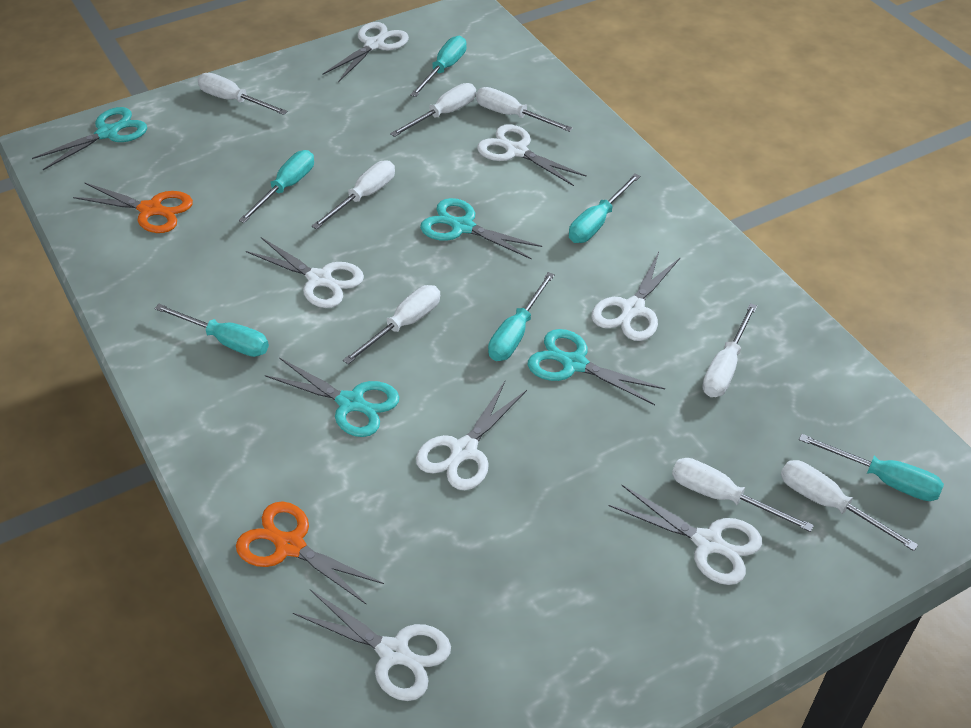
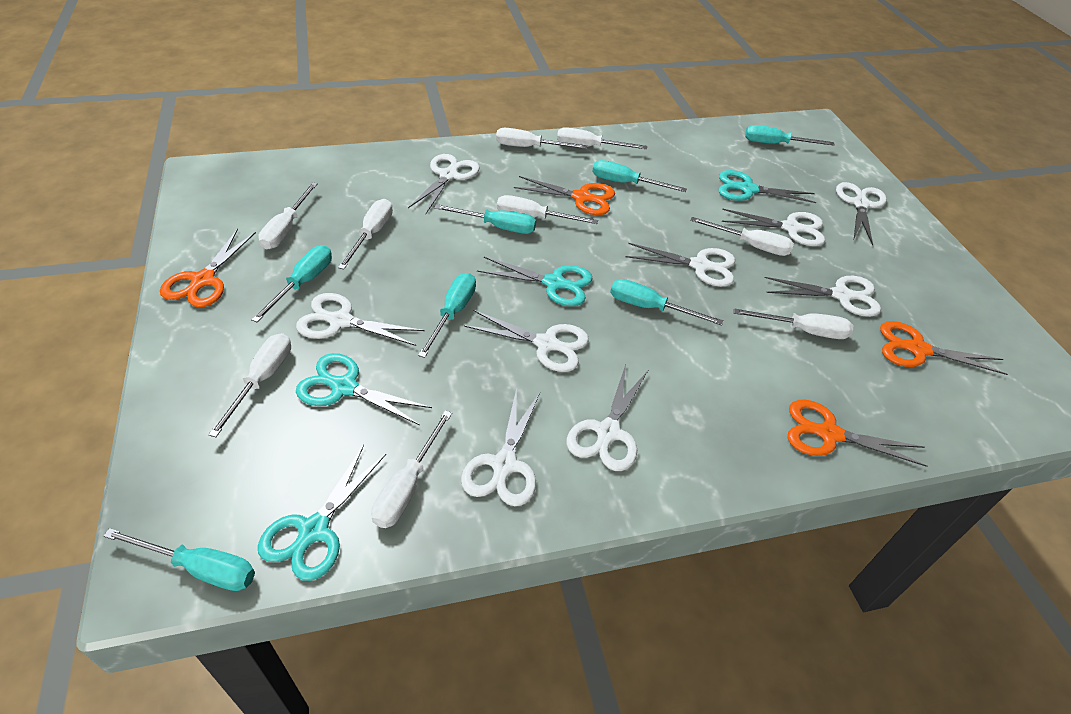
orange scissors: [73,182,193,233] [236,501,384,605] = 2 -> [160,229,256,307] [514,176,615,215] [788,400,927,467] [880,321,1008,375] = 4
turquoise screwdriver: [154,304,269,357] [239,150,314,223] [410,36,467,97] [488,272,555,361] [569,173,640,243] [799,434,944,501] = 6 -> [103,528,255,591] [251,245,332,322] [418,273,476,358] [434,204,536,234] [592,160,687,192] [610,279,724,326] [745,125,835,146] = 7
white scissors: [246,237,364,308] [293,590,451,701] [323,22,409,82] [416,381,527,490] [477,124,587,186] [591,252,681,341] [609,485,762,585] = 7 -> [296,293,425,346] [408,154,480,213] [461,388,540,506] [464,310,589,372] [566,364,648,471] [625,243,735,287] [721,208,825,246] [765,276,881,317] [836,182,887,246] = 9
white screwdriver: [198,73,288,115] [311,160,395,229] [343,285,440,364] [390,83,476,137] [476,87,573,132] [672,458,814,532] [702,303,757,397] [781,460,918,551] = 8 -> [208,333,291,437] [258,182,318,249] [338,199,393,269] [371,410,452,528] [496,128,587,149] [497,195,598,224] [557,127,647,149] [690,217,794,256] [734,308,853,339] = 9

